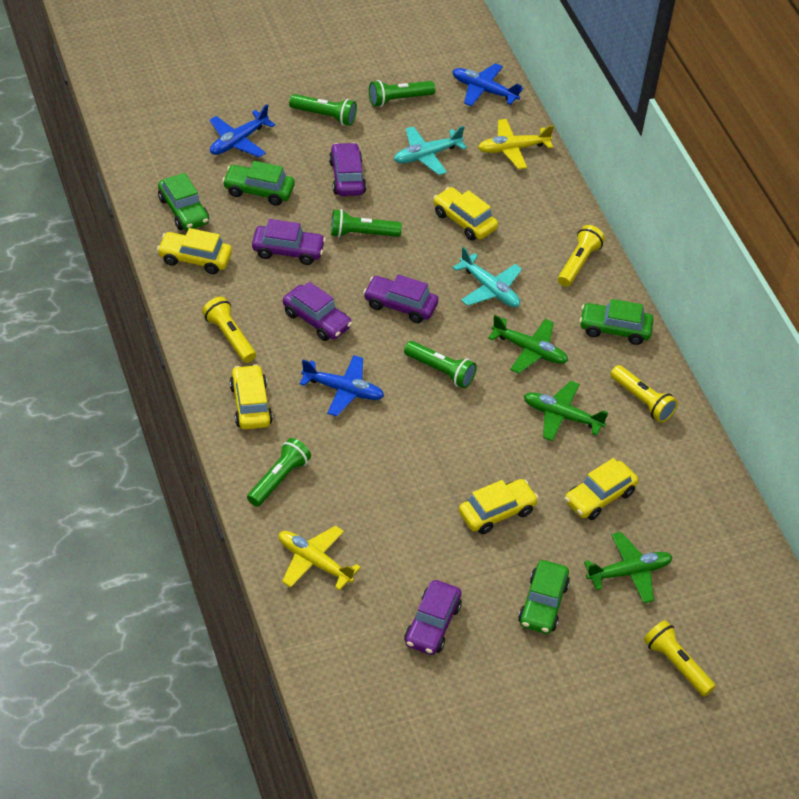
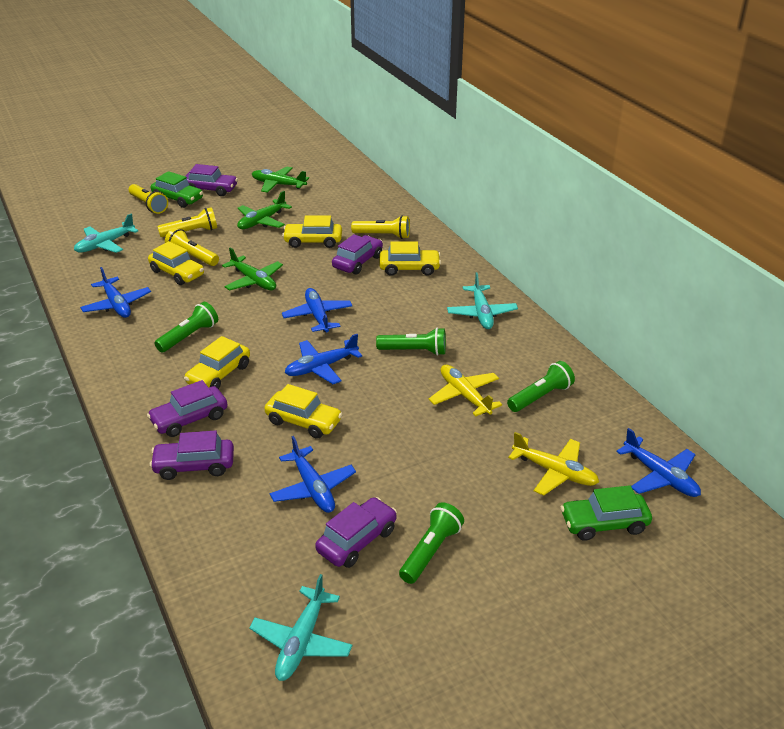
blue plane: [209,104,275,157] [300,355,384,417] [452,63,523,106] = 3 -> [80,267,151,318] [269,436,356,513] [282,288,353,332] [285,334,363,384] [616,428,701,497] = 5
green car: [158,173,209,231] [222,161,295,205] [518,560,570,634] [579,299,653,345] = 4 -> [151,171,203,208] [561,485,652,541] = 2
green flashlight: [247,438,311,507] [289,94,357,126] [331,209,402,238] [369,80,435,107] [404,341,477,388] = 5 -> [154,302,218,352] [376,328,446,356] [399,502,464,584] [507,361,575,412] = 4
turquoise plane: [394,126,467,175] [453,247,522,307] = 2 -> [74,214,138,253] [249,574,353,681] [447,272,518,329] = 3

